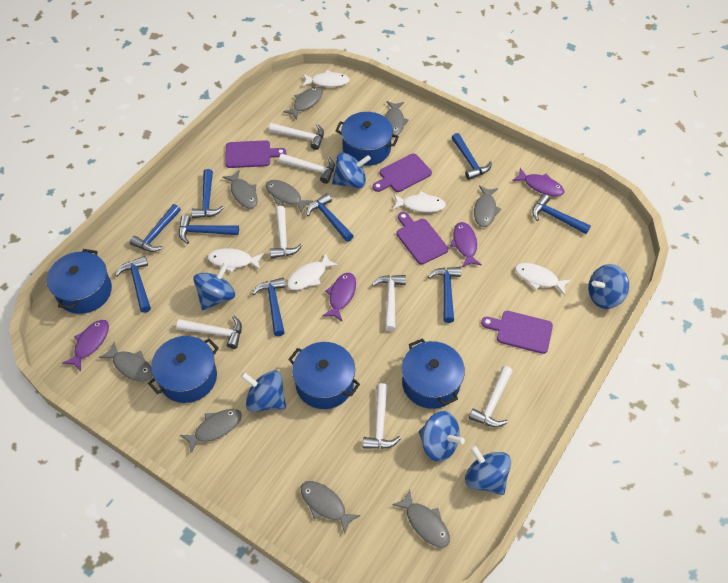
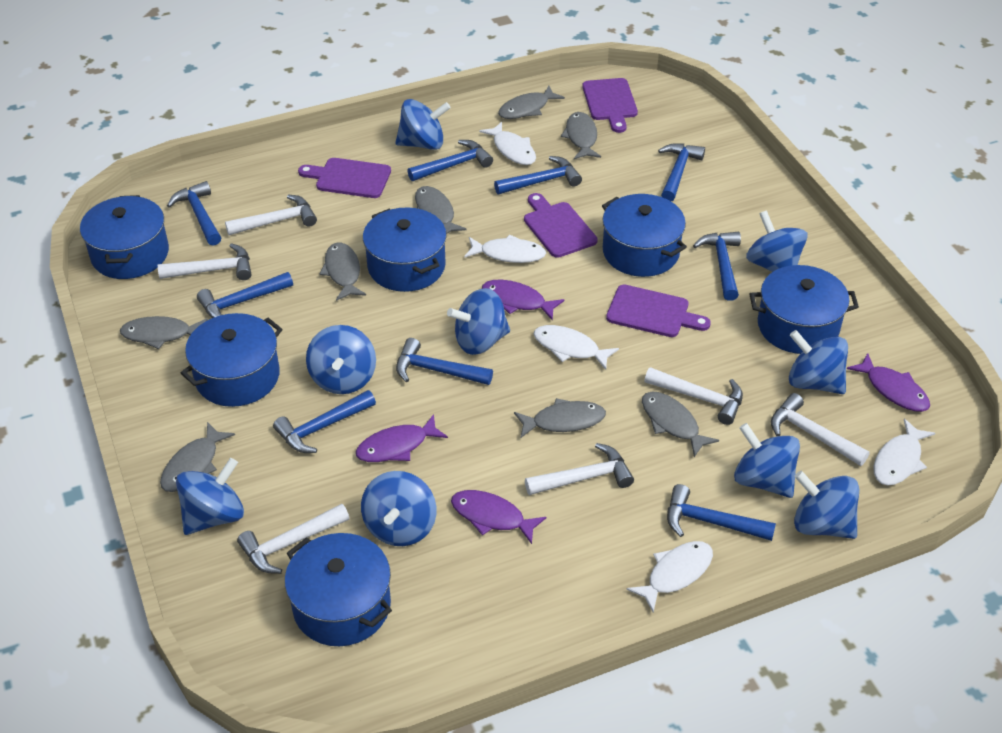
blue pot: [47,249,112,314] [148,336,219,403] [288,342,360,409] [335,112,399,166] [402,339,465,409] = 5 -> [80,195,169,279] [181,313,283,407] [285,533,392,646] [363,207,447,292] [602,194,687,277] [750,265,859,354] = 6
blue spinning top: [193,263,235,310] [241,371,286,412] [332,153,371,188] [419,411,465,462] [465,445,511,495] [588,264,629,309] = 6 -> [176,458,244,535] [306,325,376,394] [361,471,436,546] [395,99,451,150] [447,288,510,355] [734,423,800,498] [746,210,808,272] [789,330,848,394] [794,471,859,539] = 9
grey fish: [99,342,153,382] [180,409,242,453] [222,170,258,209] [266,180,313,213] [283,87,323,120] [301,481,361,533] [385,101,409,135] [392,489,450,548] [474,185,501,227] = 9 -> [120,316,208,349] [160,422,235,492] [320,242,366,301] [415,186,467,234] [498,86,565,119] [514,398,606,438] [561,112,601,159] [642,391,719,457] = 8
white hammer: [176,316,242,349] [269,123,324,150] [270,206,303,258] [279,154,335,184] [363,383,401,449] [372,275,406,331] [469,366,513,427] = 7 -> [158,243,251,280] [225,194,317,235] [237,504,349,574] [525,443,634,495] [644,367,743,425] [771,393,870,466] = 6

